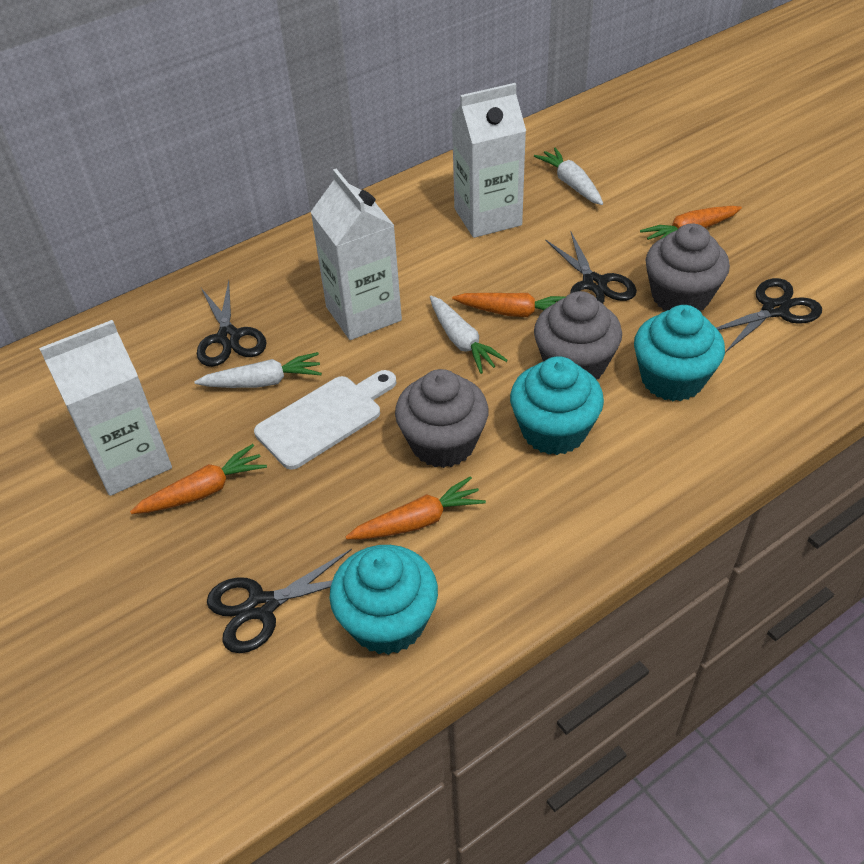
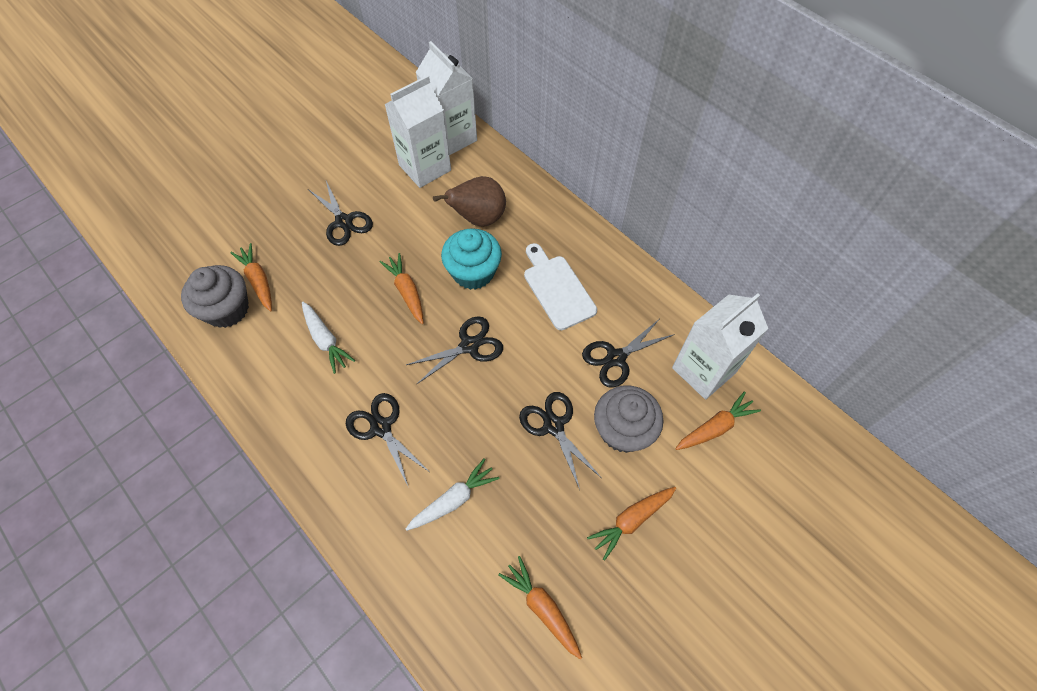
black scissors: [197,280,267,367] [207,549,352,653] [545,232,637,303] [716,278,822,352] = 4 -> [308,181,373,246] [346,393,428,488] [406,316,503,384] [519,392,601,490] [582,319,675,388] = 5
brown pear: none = 0 -> [433,176,506,227] = 1
grey cupcake: [395,369,488,468] [534,291,622,380] [646,223,730,311] = 3 -> [181,265,249,328] [594,385,664,453] = 2
orange carrot: [130,444,267,514] [346,476,486,540] [452,293,565,317] [640,206,742,240] = 4 -> [230,243,272,311] [380,253,424,324] [498,556,582,659] [587,487,676,561] [676,391,761,450] = 5
turquoise cupcake: [329,545,438,655] [510,356,604,455] [634,305,725,401] = 3 -> [441,228,502,290] = 1
white carrot: [194,352,322,388] [430,296,508,374] [534,148,603,205] = 3 -> [302,301,355,374] [406,458,500,531] = 2

